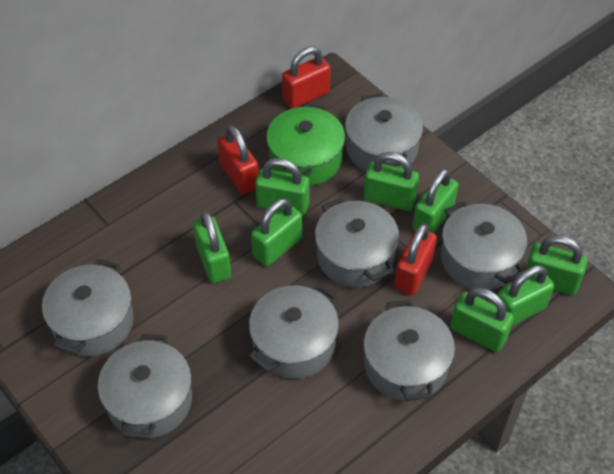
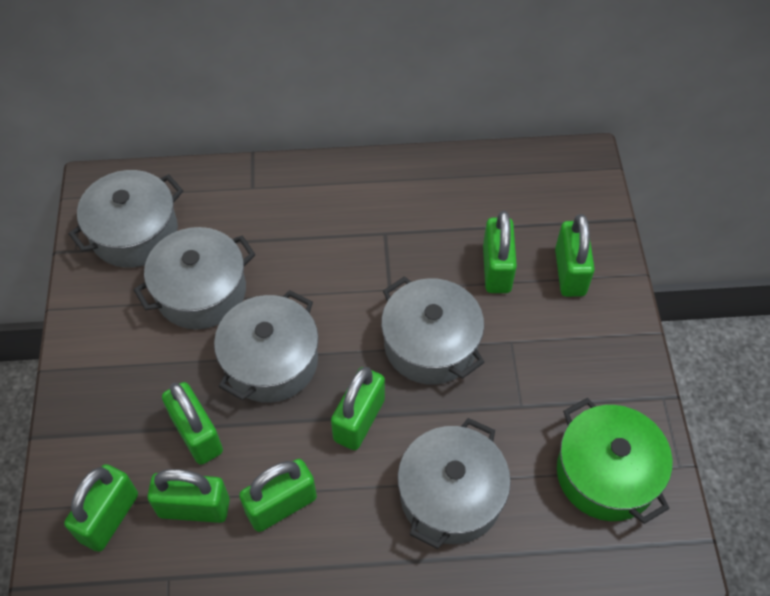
green padlock: [193,211,231,283] [251,198,302,266] [255,158,309,216] [364,152,419,211] [412,168,459,233] [450,287,514,352] [497,265,554,326] [525,235,587,295] = 8 -> [64,464,138,552] [147,469,230,523] [162,382,223,465] [239,459,317,532] [331,367,385,450] [483,211,517,293] [555,214,595,297] = 7
grey pot: [42,259,134,356] [98,334,192,439] [248,284,339,379] [315,197,399,287] [345,93,423,171] [363,300,455,401] [441,201,527,290] = 7 -> [68,170,183,268] [134,227,255,329] [214,290,319,403] [381,276,484,385] [398,418,511,549] = 5
red padlock: [218,125,259,195] [282,47,331,109] [395,223,437,295] = 3 -> none = 0

